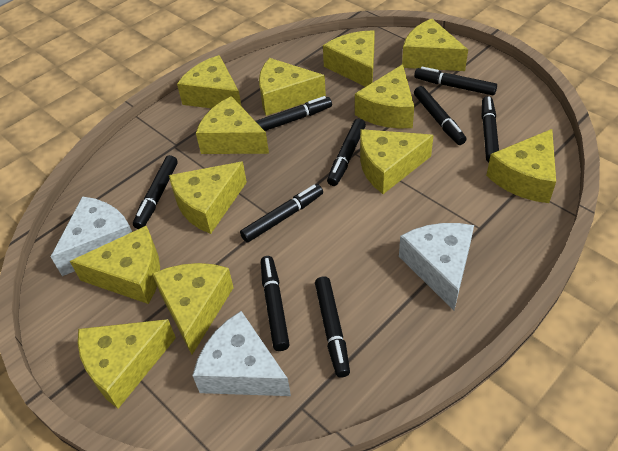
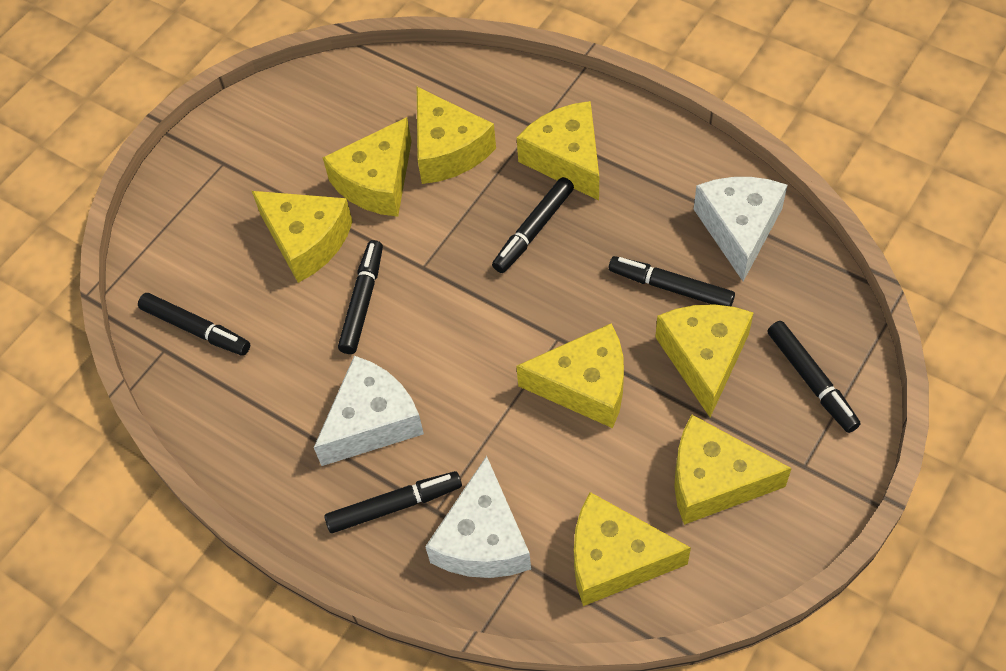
black marker: [133,155,178,229] [240,184,323,243] [256,96,332,131] [261,256,290,351] [315,276,350,378] [327,119,366,186] [414,67,497,95] [414,86,467,145] [482,96,499,162] = 9 -> [138,293,250,356] [324,471,462,533] [338,240,383,354] [492,177,574,273] [609,256,735,306] [767,321,861,433] = 6
yellow cheese: [70,226,160,304] [78,319,176,409] [152,263,234,355] [169,161,247,234] [177,55,242,108] [196,96,269,154] [259,58,326,116] [323,30,375,87] [355,64,414,128] [360,129,434,194] [402,19,468,71] [486,129,556,203] = 12 -> [252,191,353,283] [323,117,412,217] [417,87,496,184] [516,323,624,428] [517,101,599,200] [574,492,691,606] [655,304,754,417] [674,415,792,525] = 8

